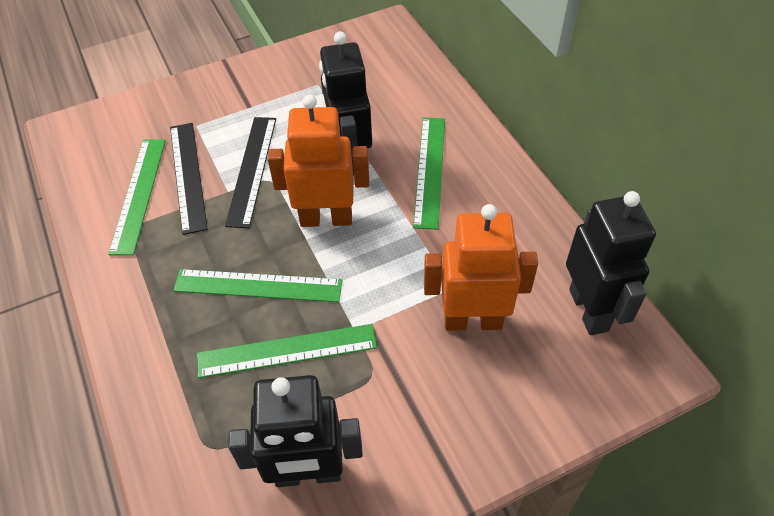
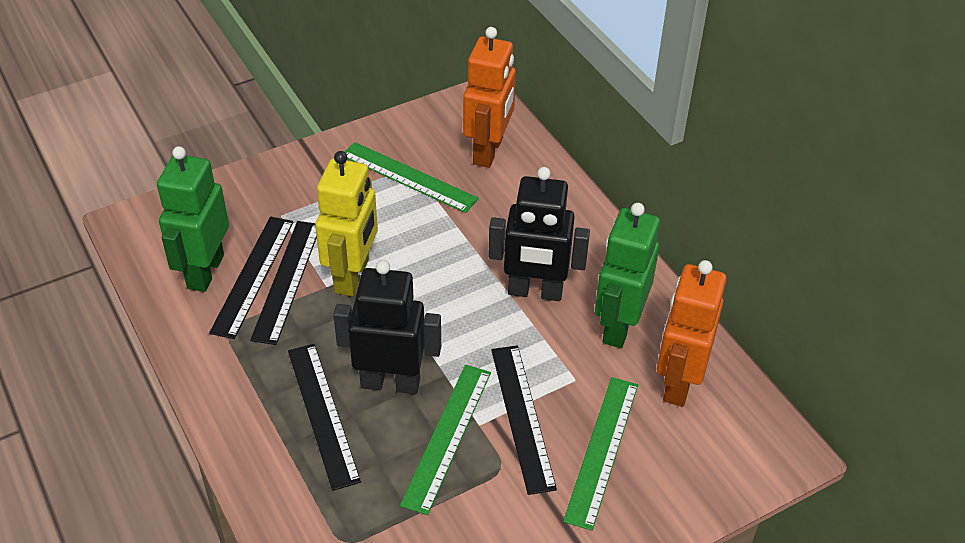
black robot: [228,375,363,487] [319,31,372,176] [566,191,656,335] = 3 -> [333,260,441,394] [488,167,590,301] = 2
black ruler: [170,123,208,235] [225,117,276,228] = 2 -> [209,216,294,339] [250,221,317,345] [288,344,361,491] [491,345,557,495] = 4
green robot: none = 0 -> [157,146,229,292] [595,203,660,348] = 2
green ruler: [108,139,166,256] [173,269,343,302] [197,324,377,378] [413,117,445,230] = 4 -> [345,142,479,213] [400,365,491,515] [563,377,638,531] = 3
yellow robot: none = 0 -> [315,151,378,296] = 1

